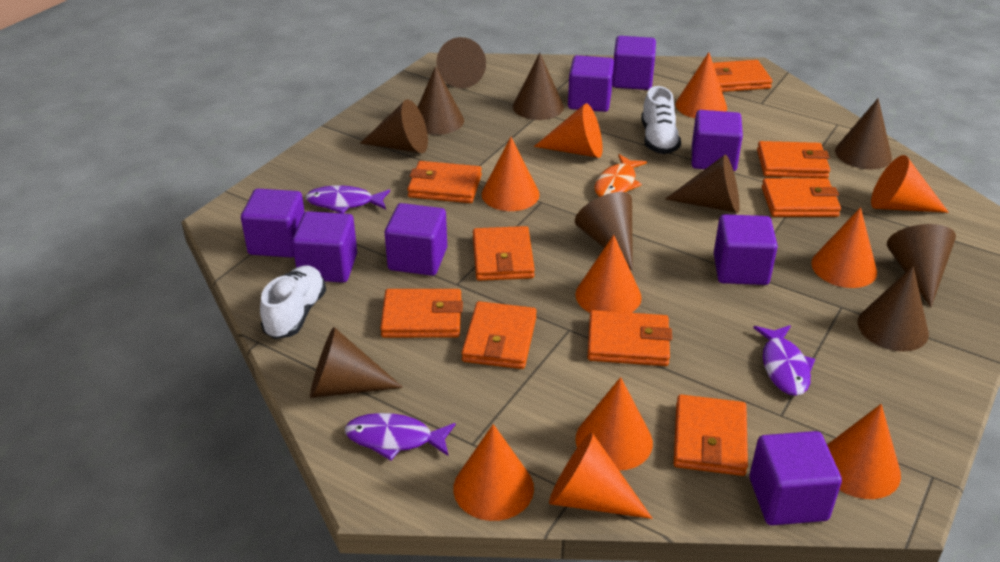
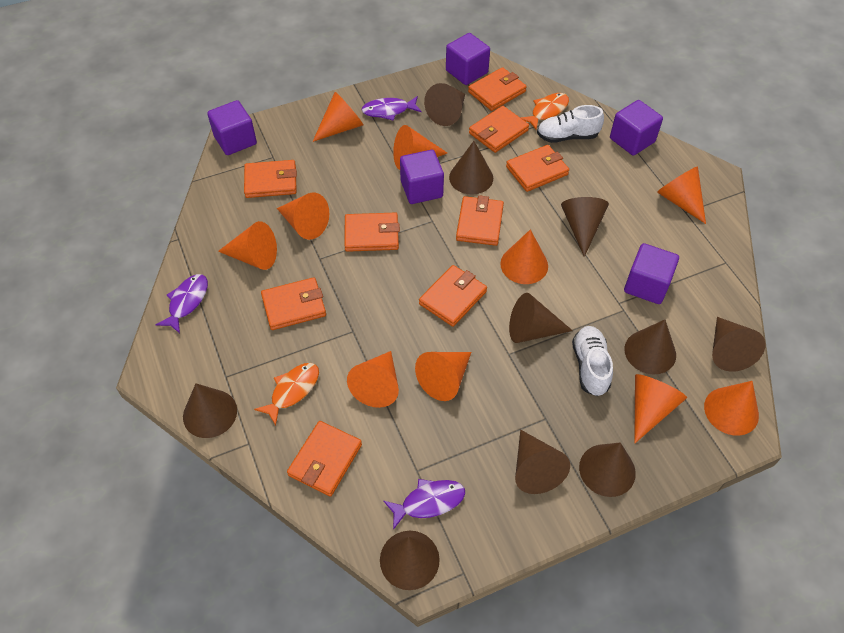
orange fish: [595,154,647,197] = 1 -> [254,363,319,426] [521,93,569,130] = 2
purple cube: [241,189,305,258] [292,211,357,283] [385,203,447,276] [568,55,614,112] [612,36,656,90] [692,110,743,171] [714,214,778,285] [749,431,842,525] = 8 -> [207,100,257,155] [400,150,444,204] [446,33,490,85] [610,100,663,156] [624,243,679,304] = 5

